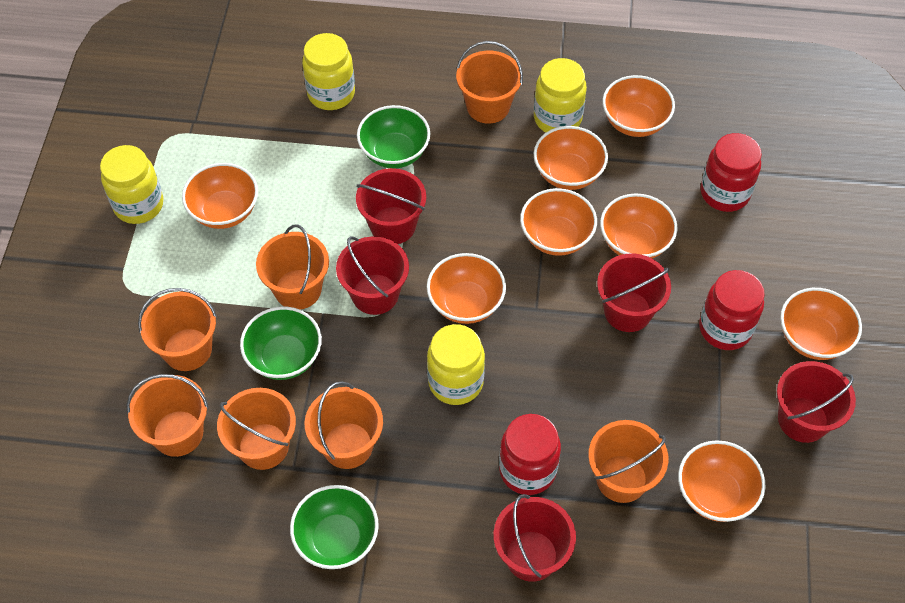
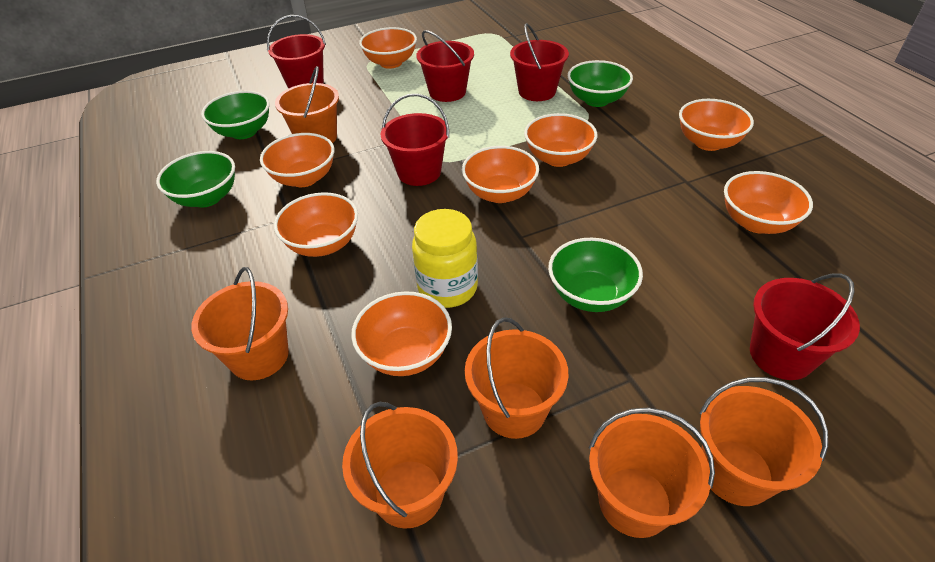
green bowl: [240,306,322,380] [290,485,379,569] [357,105,430,169] = 3 -> [156,151,235,207] [201,91,270,139] [548,238,643,312] [568,60,633,107] = 4
orange bucket: [127,374,209,457] [138,288,217,371] [217,388,296,470] [256,224,329,310] [305,381,383,469] [456,41,523,124] [588,420,668,503] = 7 -> [191,267,289,380] [275,66,339,143] [342,402,458,529] [465,317,568,439] [589,407,715,538] [699,377,828,506] = 6
red jar: [499,414,561,495] [699,270,765,350] [701,133,762,212] = 3 -> none = 0
yellow jar: [100,145,163,224] [302,33,355,110] [427,324,485,405] [534,58,587,132] = 4 -> [412,209,478,308] = 1

